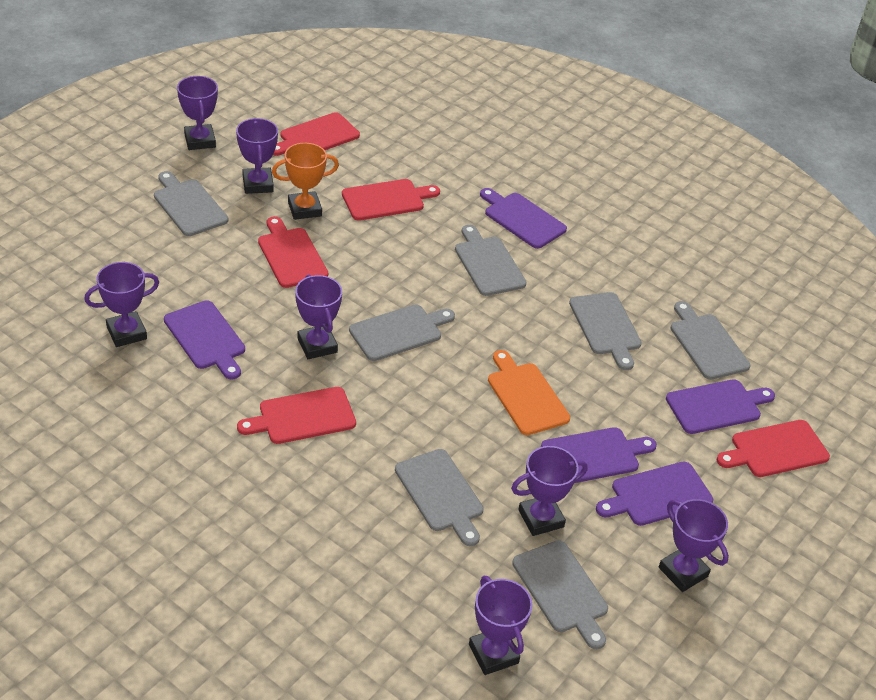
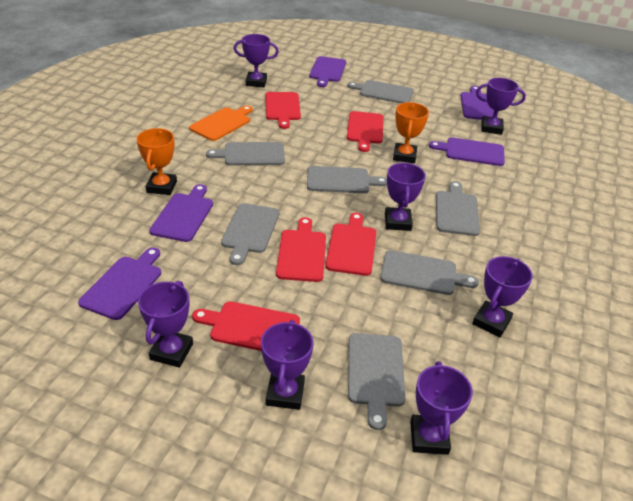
orange trophy: [272,143,339,220] = 1 -> [136,128,177,195] [393,102,429,163] = 2

